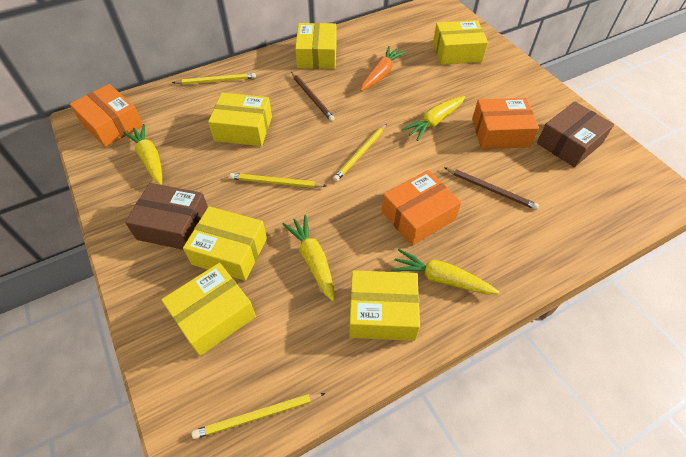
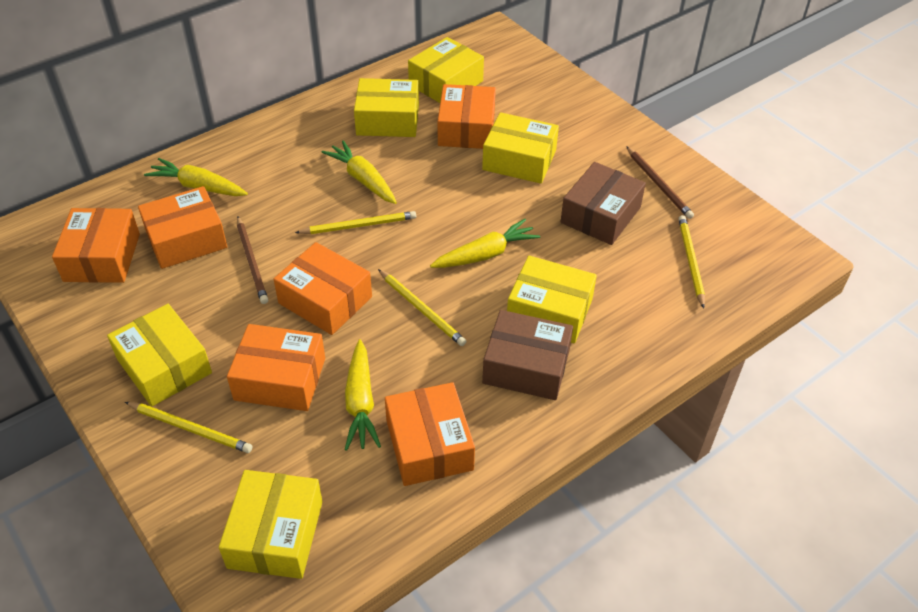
orange box: [70,84,143,147] [382,170,461,246] [472,98,539,149] = 3 -> [52,208,140,283] [138,186,227,269] [227,324,325,411] [274,242,372,335] [385,382,475,486] [438,84,496,149] = 6
orange carrot: [361,46,406,91] = 1 -> none = 0

